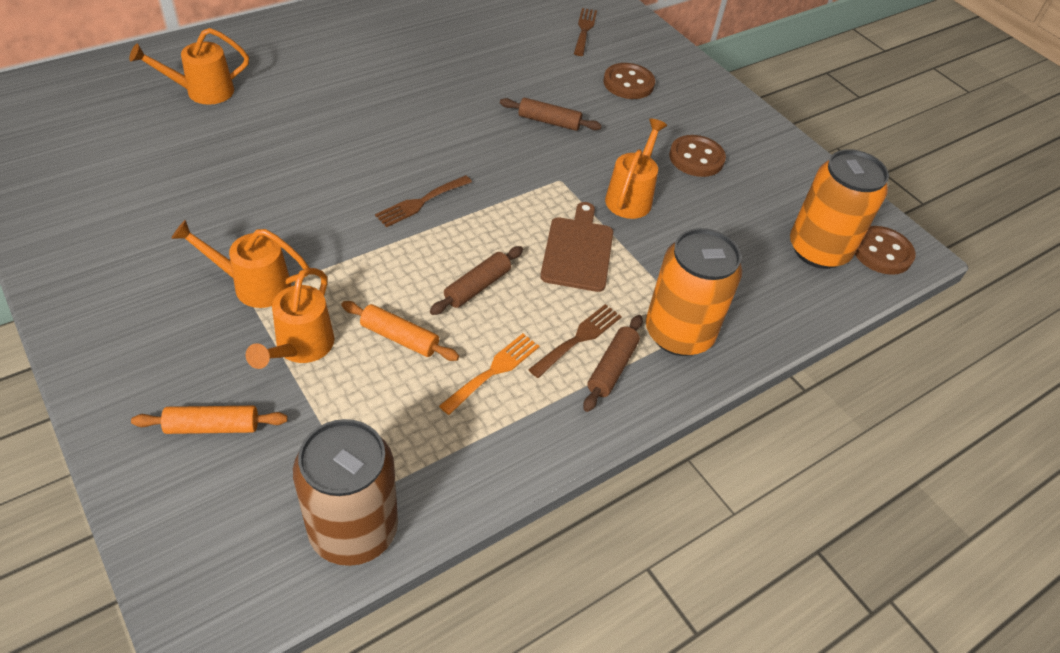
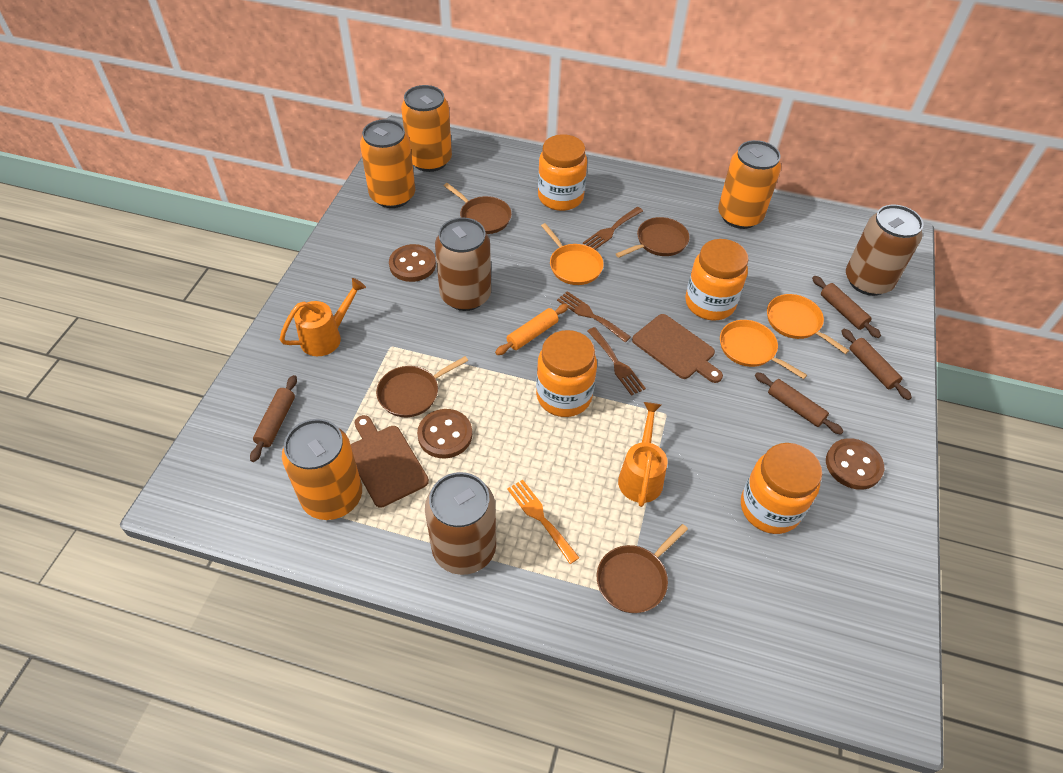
brown can: [293,419,398,566] = 1 -> [425,472,496,575] [435,218,491,311] [846,205,923,296] = 3
brown cutting board: [540,202,613,292] = 1 -> [350,415,429,508] [632,314,723,383] = 2
brown pan: none = 0 -> [376,356,468,417] [444,183,512,234] [597,524,688,613] [616,217,690,258] = 4
brown rolling pin: [430,246,523,315] [500,98,602,131] [583,315,643,412] = 3 -> [250,375,297,462] [755,372,844,435] [812,276,881,338] [841,329,912,400] = 4
orange can: [646,228,742,356] [790,149,889,269] = 2 -> [282,419,362,520] [360,119,415,208] [401,85,452,172] [718,140,781,229] = 4
orange jar: none = 0 -> [536,330,597,417] [538,134,587,211] [685,239,749,320] [741,443,822,534] = 4
orange pan: none = 0 -> [541,223,604,285] [720,320,807,379] [767,294,849,354] = 3
orange rolling pin: [131,406,288,434] [341,301,459,361] = 2 -> [495,304,569,355] = 1
orange watering can: [129,28,249,105] [171,220,309,308] [246,268,334,369] [605,119,667,219] = 4 -> [280,278,366,356] [618,402,668,507] = 2

